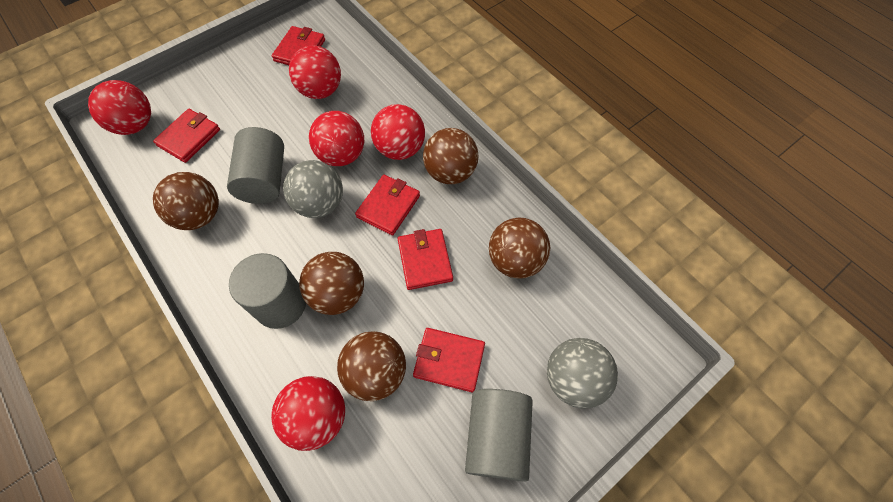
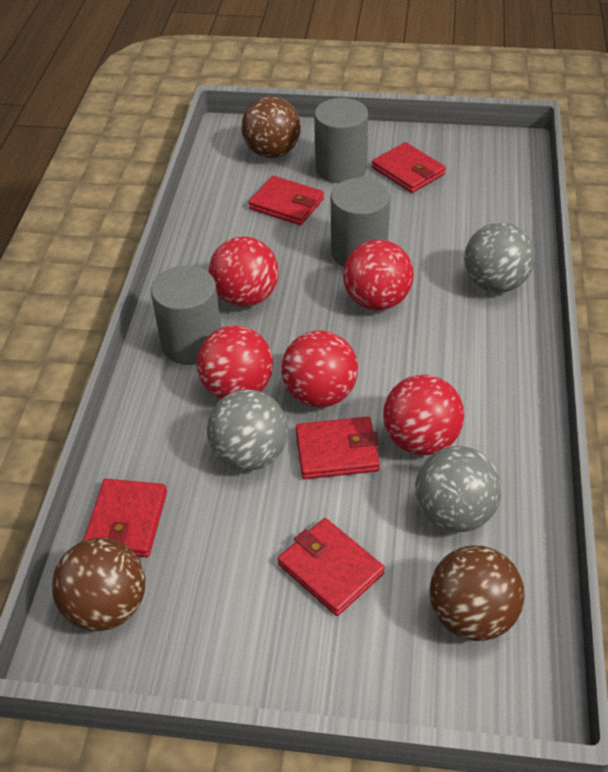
brown ball: [153,172,219,230] [299,252,364,315] [337,331,406,401] [423,128,479,184] [489,218,550,279] = 5 -> [52,538,145,631] [241,96,301,158] [430,546,525,641] = 3
grey ball: [283,160,343,218] [547,338,618,409] = 2 -> [207,389,288,471] [415,446,502,532] [464,223,535,292] = 3

